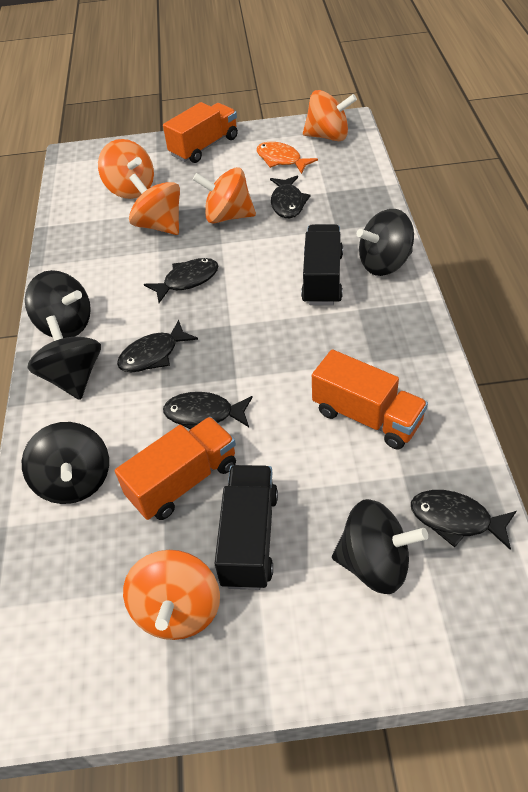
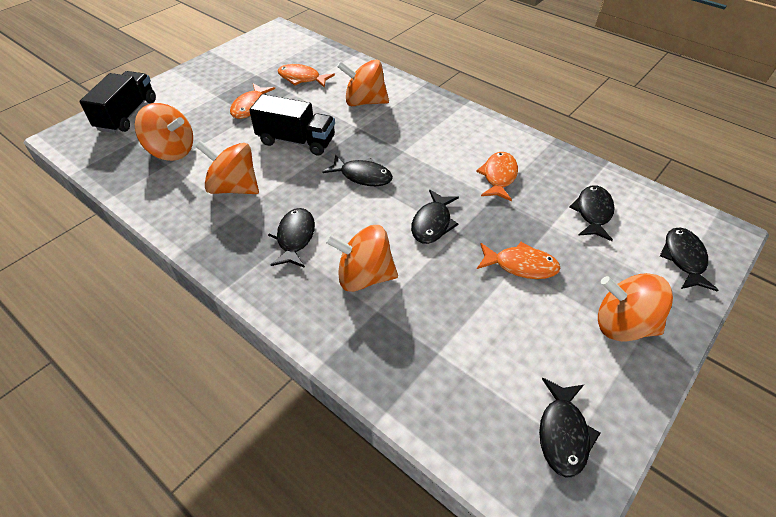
black fish: [117,320,198,372] [144,258,218,303] [163,392,253,429] [270,175,311,218] [411,490,517,550] = 5 -> [268,208,315,268] [322,155,393,186] [411,190,459,244] [539,378,600,477] [569,185,615,241] [660,227,719,292] = 6
black spinning top: [22,422,109,504] [25,270,91,338] [27,315,101,400] [332,499,428,594] [357,209,414,276] = 5 -> none = 0
orange fish: [256,142,318,174] = 1 -> [230,83,275,119] [278,64,335,88] [476,152,518,201] [477,242,560,279] = 4
orange truck: [115,417,236,520] [163,102,238,163] [312,349,428,449] = 3 -> none = 0

